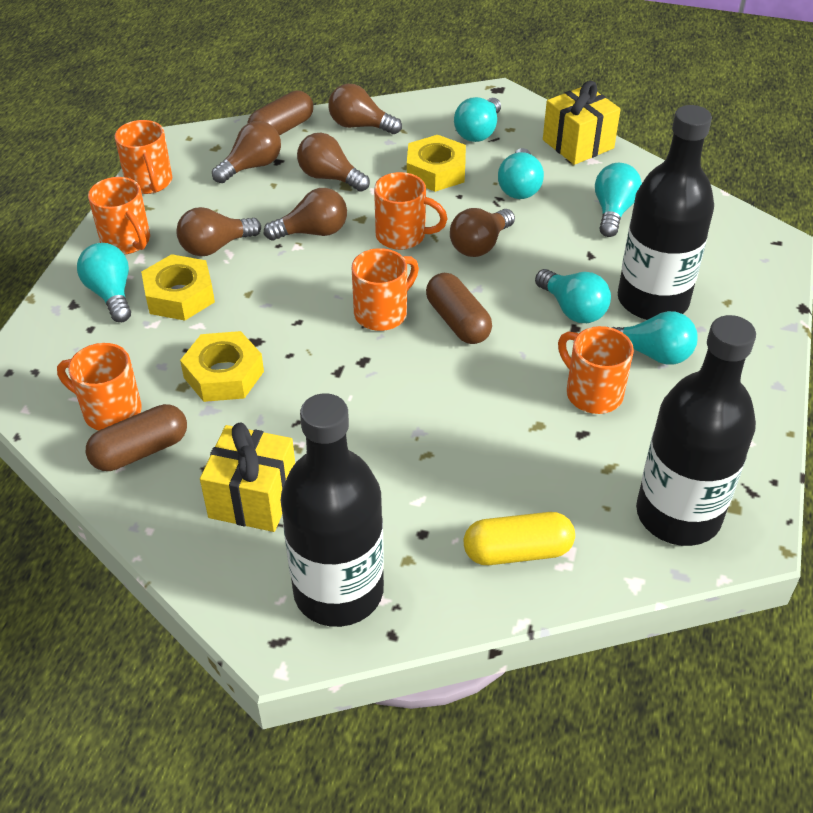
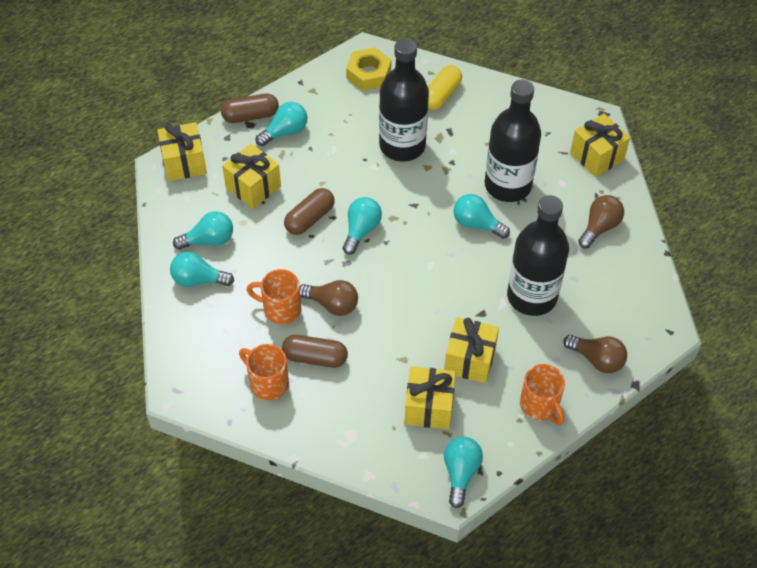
brown light bulb: [176,207,261,256] [212,121,281,183] [264,188,347,241] [297,133,370,192] [328,84,402,134] [450,208,515,257] = 6 -> [300,280,358,316] [563,335,627,373] [578,195,624,248] = 3
orange mug: [57,343,142,430] [88,177,150,254] [114,120,172,194] [352,248,419,331] [374,172,448,250] [558,326,634,414] = 6 -> [239,344,289,400] [247,269,301,324] [520,364,565,425] = 3
yellow gift: [200,423,295,532] [543,81,621,165] = 2 -> [157,122,207,181] [222,143,281,209] [405,366,456,429] [444,317,499,383] [570,114,630,177] = 5
yellow nut: [141,254,215,320] [180,331,264,402] [407,135,466,192] = 3 -> [346,48,391,91] = 1

